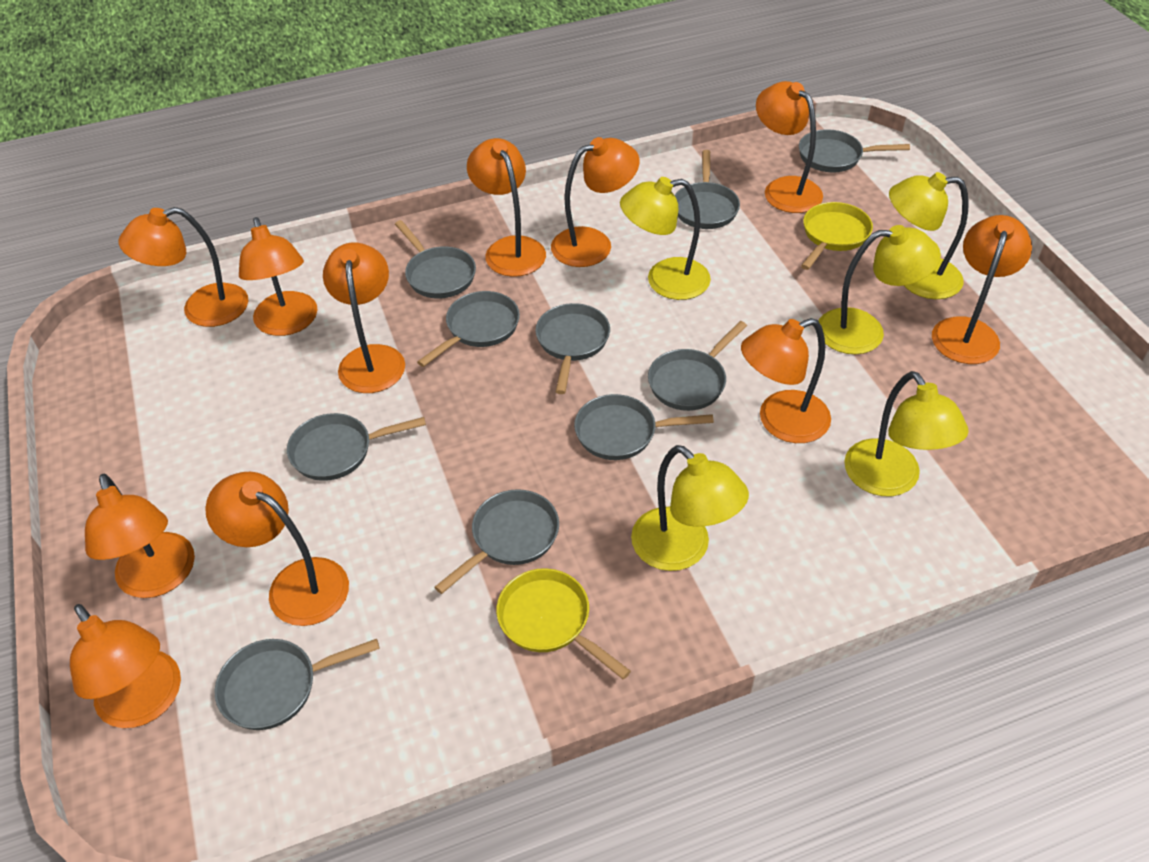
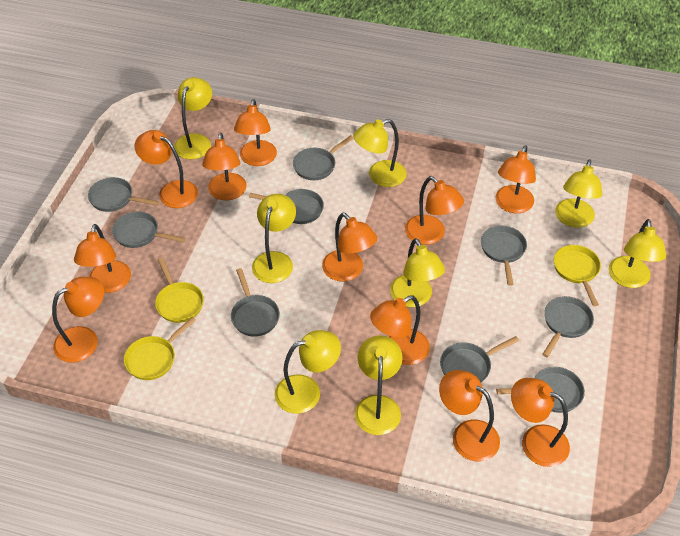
grey pan: [215,639,380,730] [287,413,426,481] [395,220,476,299] [417,291,520,367] [435,489,559,594] [535,303,610,394] [574,394,714,460] [648,321,747,411] [675,150,740,229] [799,129,910,172] = 10 -> [88,177,159,212] [112,212,186,248] [231,268,280,337] [249,189,324,224] [293,135,354,180] [440,336,519,382] [481,226,527,286] [496,367,585,413] [542,296,594,358] = 9
yellow lamp: [620,177,711,300] [631,445,749,571] [819,225,941,354] [844,371,969,496] [889,172,968,299] = 5 -> [174,77,212,159] [252,194,296,283] [275,330,341,414] [353,119,407,187] [355,335,403,435] [390,238,445,307] [555,159,602,228] [608,219,666,288] = 8
yellow pan: [496,568,631,680] [801,202,873,270] = 2 -> [124,317,196,380] [155,257,204,323] [554,245,601,307] = 3

